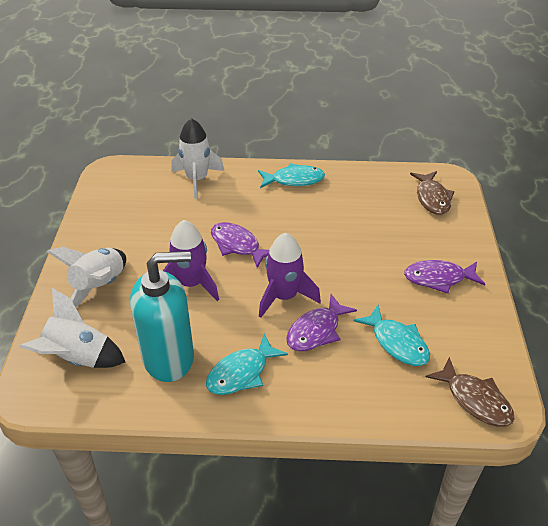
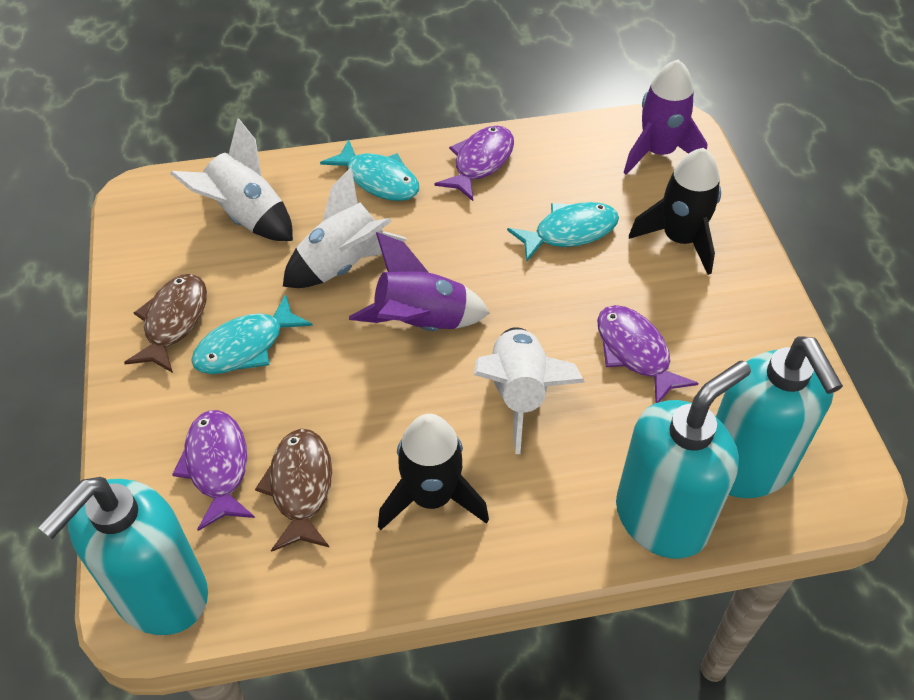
black rocket: none = 0 -> [378,414,489,531] [629,148,721,275] = 2
turquoise soap dispenser: [130,251,194,382] = 1 -> [38,477,208,635] [616,360,751,559] [716,336,843,498] = 3

